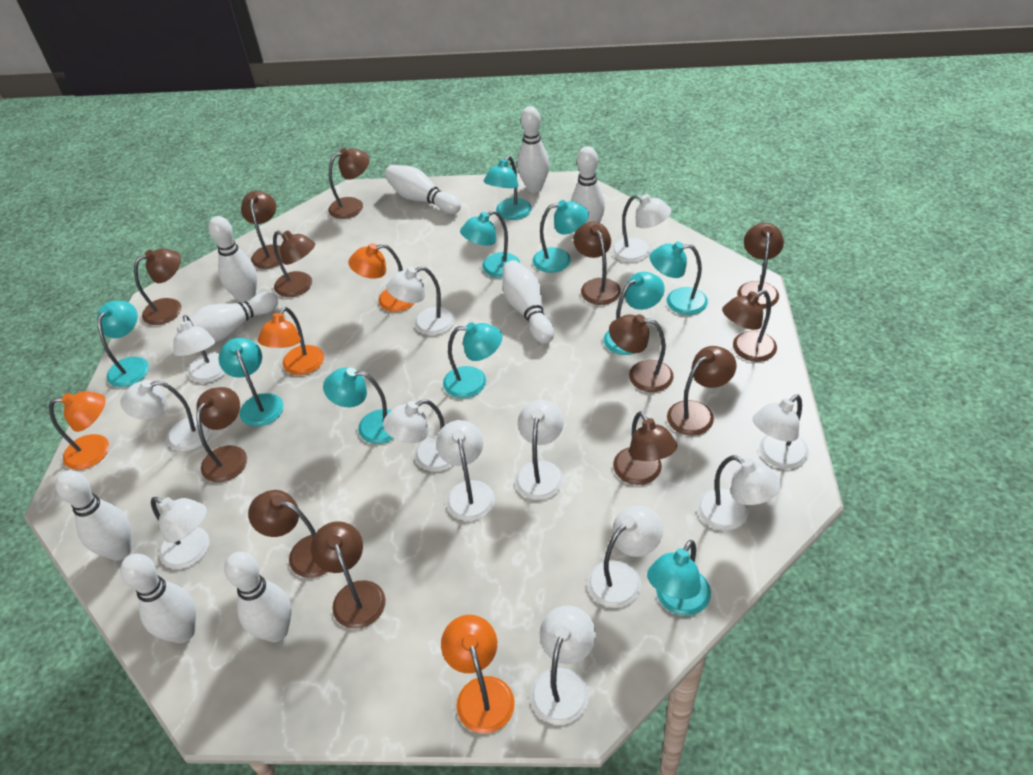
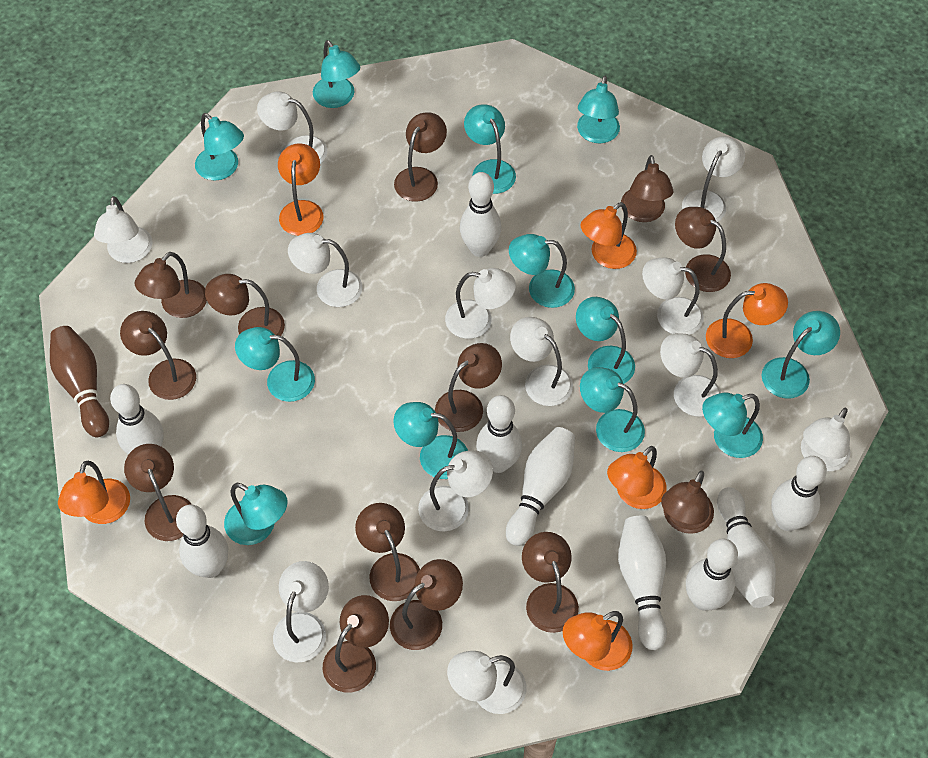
brown bowling pin: none = 0 -> [50,326,109,437] = 1
orange lamp: [49,391,109,470] [258,307,324,375] [348,243,415,312] [441,615,515,733] = 4 -> [58,461,130,524] [278,143,323,236] [563,611,633,671] [580,202,637,269] [607,446,666,509] [706,283,788,358] = 6
turquoise lamp: [97,301,149,387] [219,338,284,427] [323,368,394,444] [443,322,502,398] [460,211,520,278] [484,156,532,220] [533,200,589,273] [604,272,665,355] [647,540,711,616] [650,242,708,315] = 10 -> [195,113,244,181] [224,483,288,545] [235,327,315,402] [313,40,360,108] [393,402,468,479] [464,104,516,194] [509,234,575,308] [576,297,635,384] [577,76,620,143] [580,367,645,452] [702,393,763,458] [762,311,840,398] = 12

